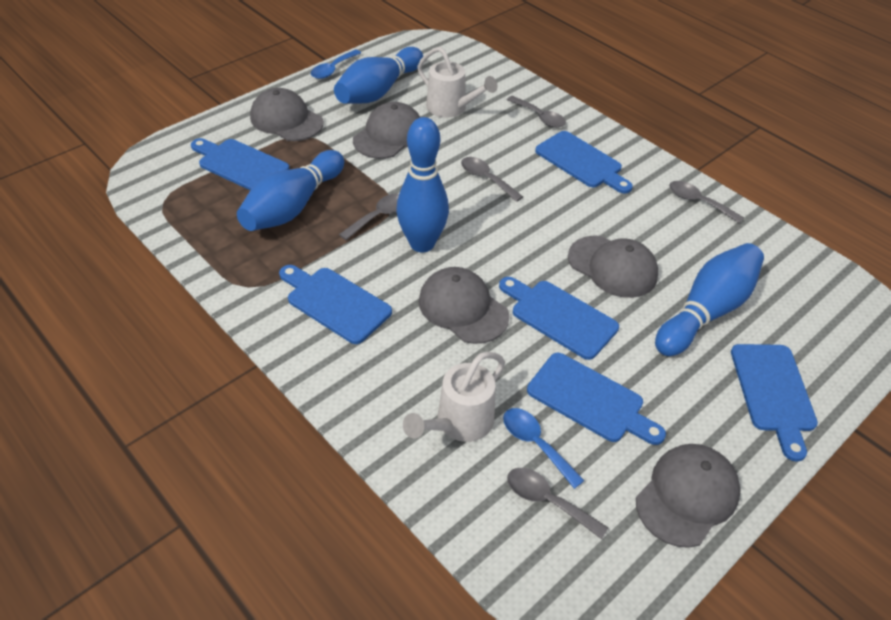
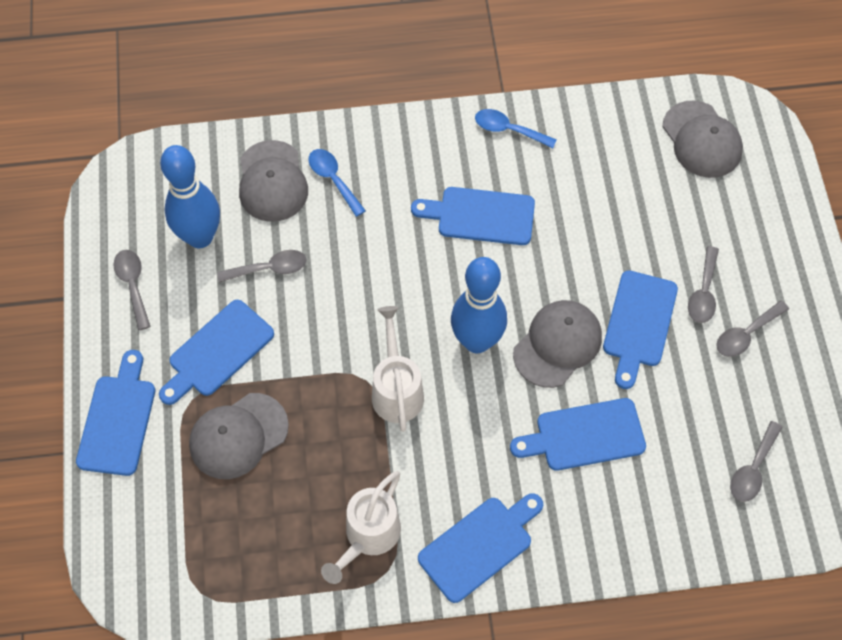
blue bowling pin: [237,150,344,231] [334,47,423,104] [397,117,449,253] [655,243,764,356] = 4 -> [160,145,220,248] [451,257,507,353] = 2
grey cap: [250,88,324,141] [353,102,420,159] [419,267,509,344] [568,235,659,298] [636,444,741,548] = 5 -> [189,393,289,479] [239,140,308,222] [513,300,602,388] [662,101,743,178] = 4

